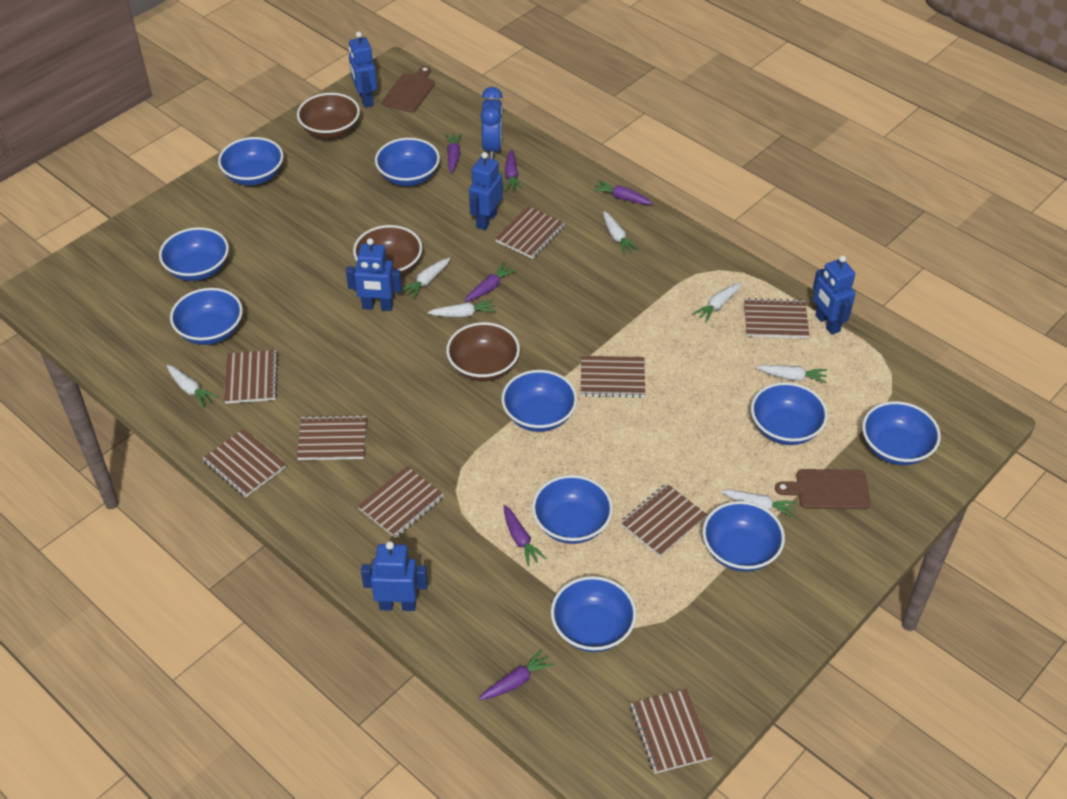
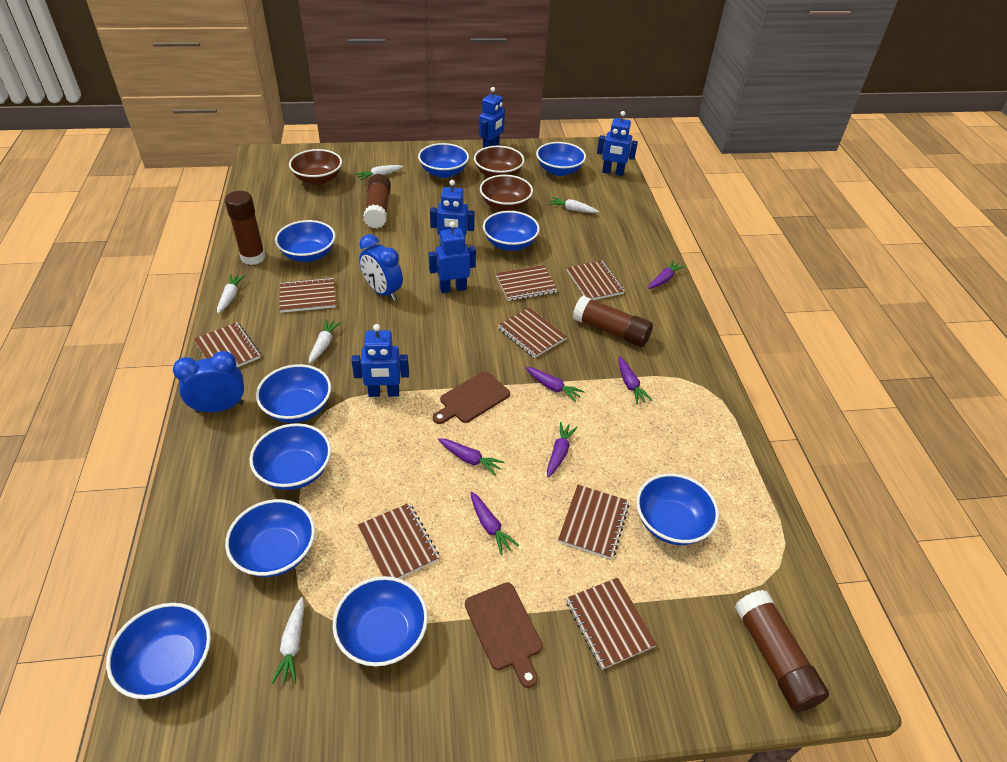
blue clock: [480,87,503,159] = 1 -> [173,351,244,413] [359,234,403,301] = 2
brown glue stick: none = 0 -> [225,191,265,265] [363,174,391,228] [573,296,653,347] [734,590,829,712] = 4
brown notebook: [203,429,286,497] [224,350,278,404] [297,415,367,460] [358,466,444,538] [495,206,565,259] [581,356,645,398] [620,484,707,557] [630,689,713,774] [744,298,809,338] = 9 -> [194,322,261,367] [279,277,336,313] [358,503,440,579] [496,265,558,301] [498,308,567,358] [558,485,630,559] [566,578,657,670] [567,260,625,300] = 8
white carrot: [167,365,218,407] [402,258,450,299] [428,299,496,317] [603,211,639,254] [692,283,742,323] [721,489,797,518] [756,365,827,383] = 7 -> [217,274,245,314] [271,597,304,684] [309,319,341,364] [355,165,403,181] [549,197,599,213] = 5

